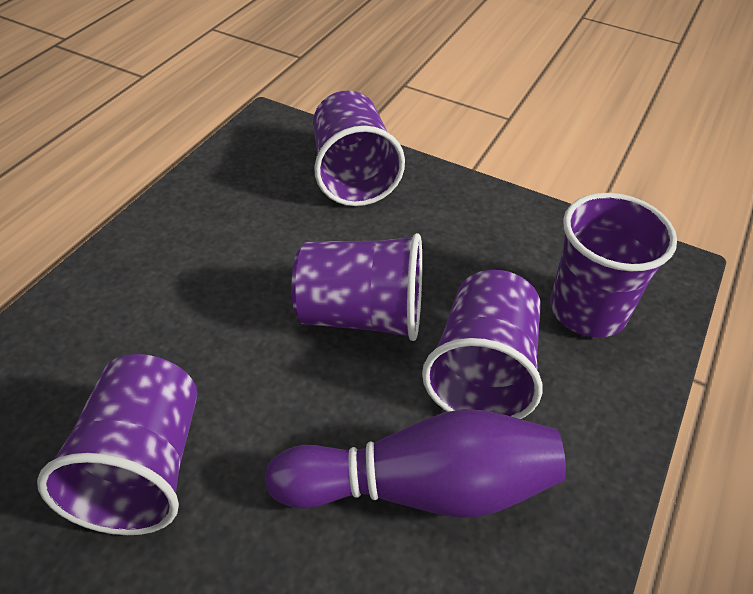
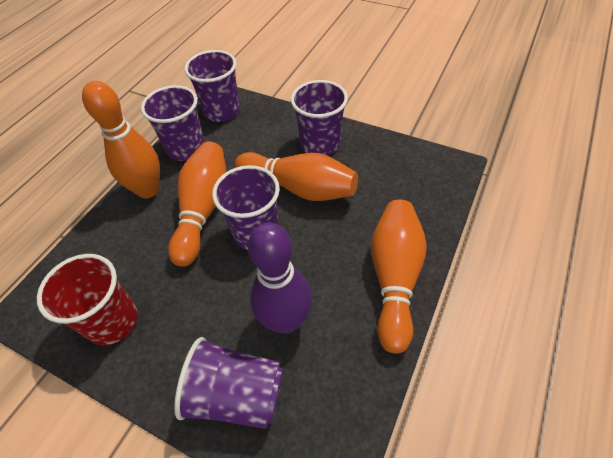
orange bowling pin: none = 0 -> [82,81,160,199] [168,141,227,267] [235,152,358,201] [371,200,427,354] = 4
red cup: none = 0 -> [37,254,138,345] = 1

